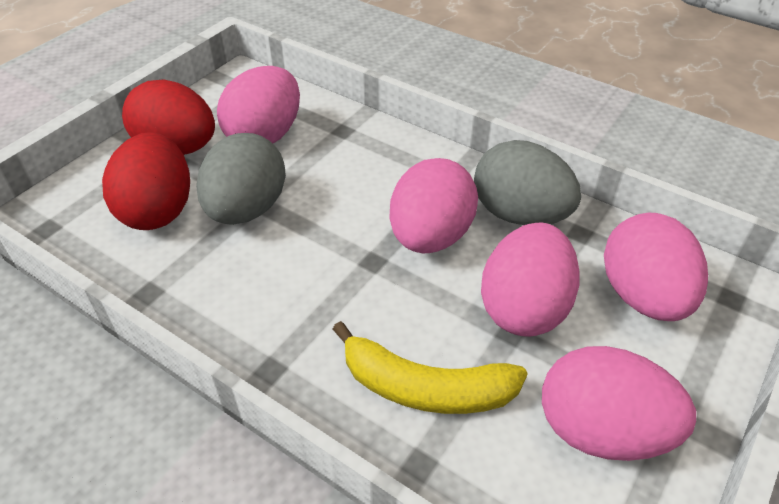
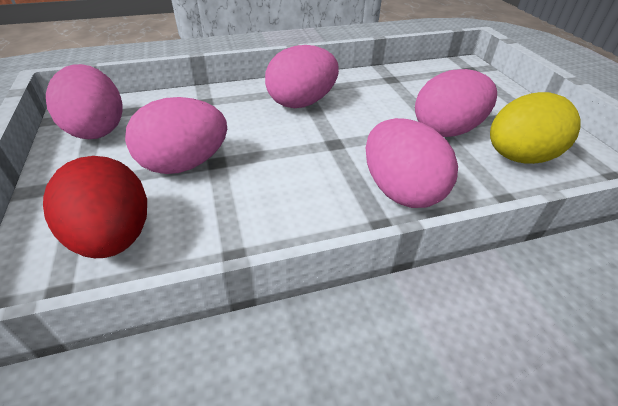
grey egg: [196,133,286,225] [474,140,581,225] = 2 -> none = 0
red egg: [102,133,190,230] [122,79,215,155] = 2 -> [43,156,147,258] = 1
yellow banana: [333,321,528,414] = 1 -> none = 0
yellow egg: none = 0 -> [490,92,580,164] = 1

